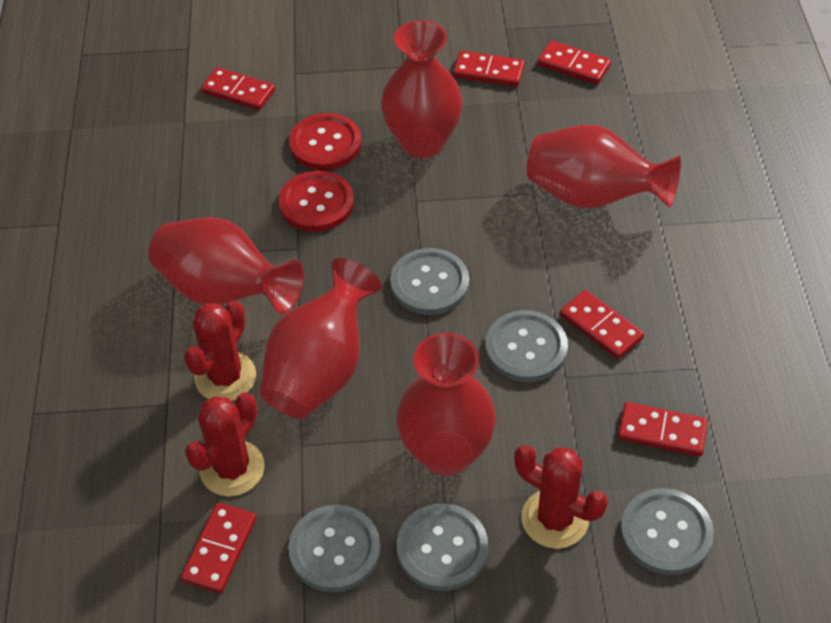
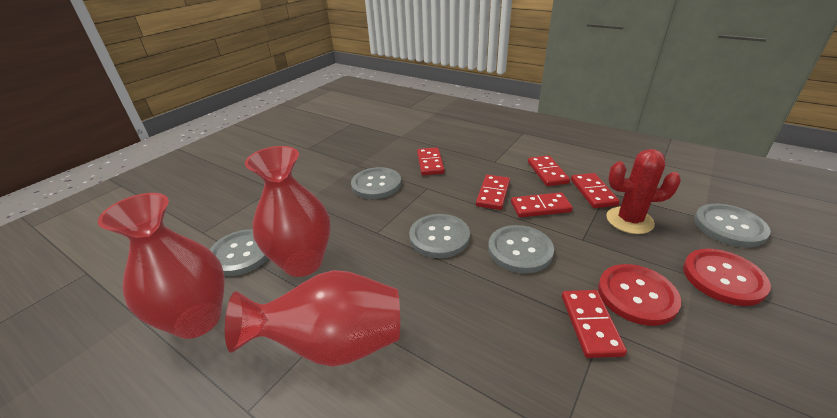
red cactus: [184,301,256,401] [185,393,265,496] [514,445,608,549] = 3 -> [606,149,681,234] = 1
red vase: [149,217,304,314] [260,258,382,419] [381,20,463,158] [396,333,496,476] [527,125,681,209] = 5 -> [98,193,224,339] [225,270,400,367] [245,146,330,277] = 3

